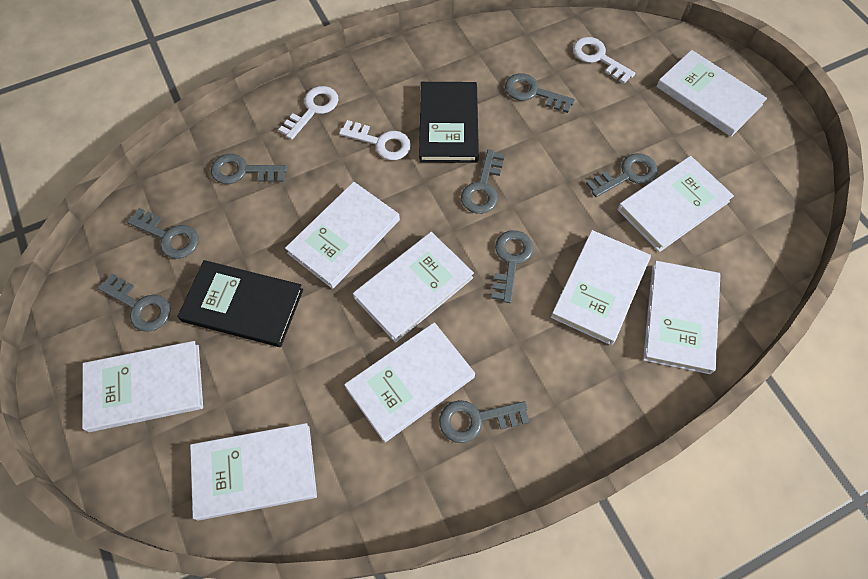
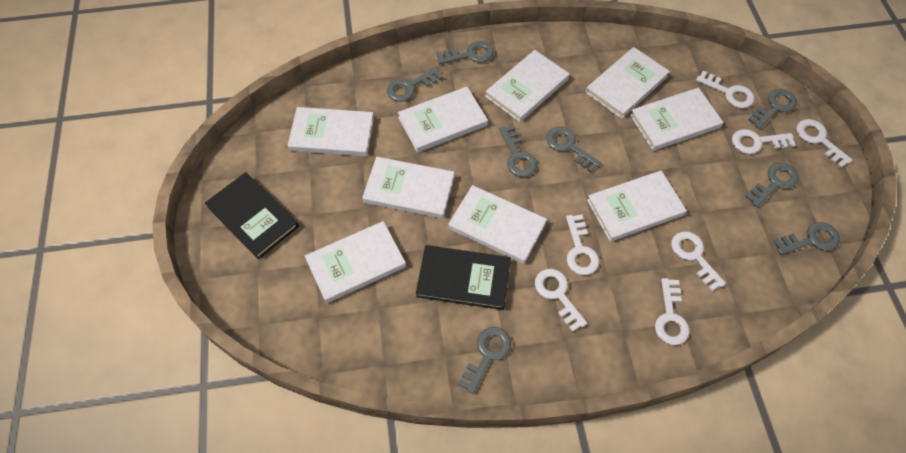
white key: [278,86,339,140] [339,120,411,160] [573,37,636,84] = 3 -> [535,269,587,332] [566,215,599,275] [655,278,690,345] [671,231,726,291] [696,70,755,108] [732,129,796,154] [796,119,852,168] = 7

